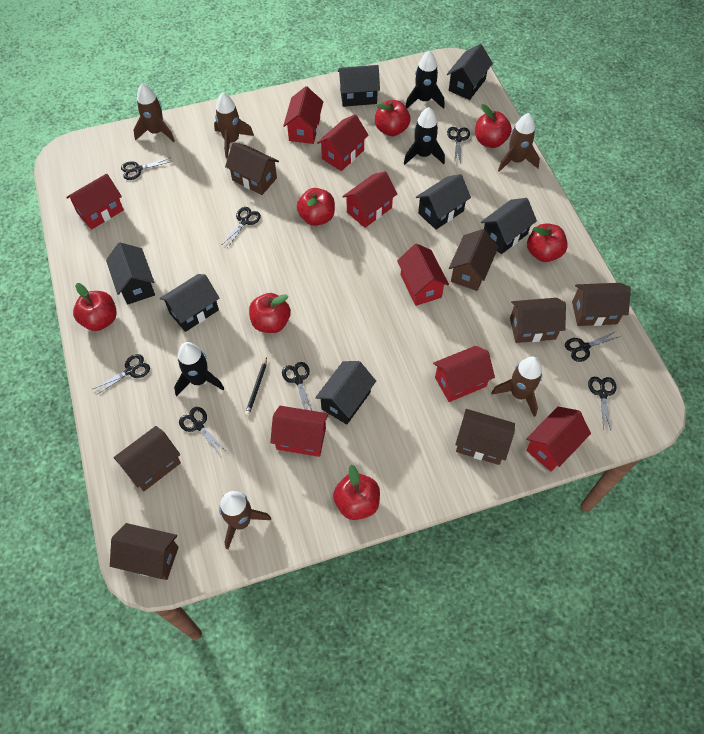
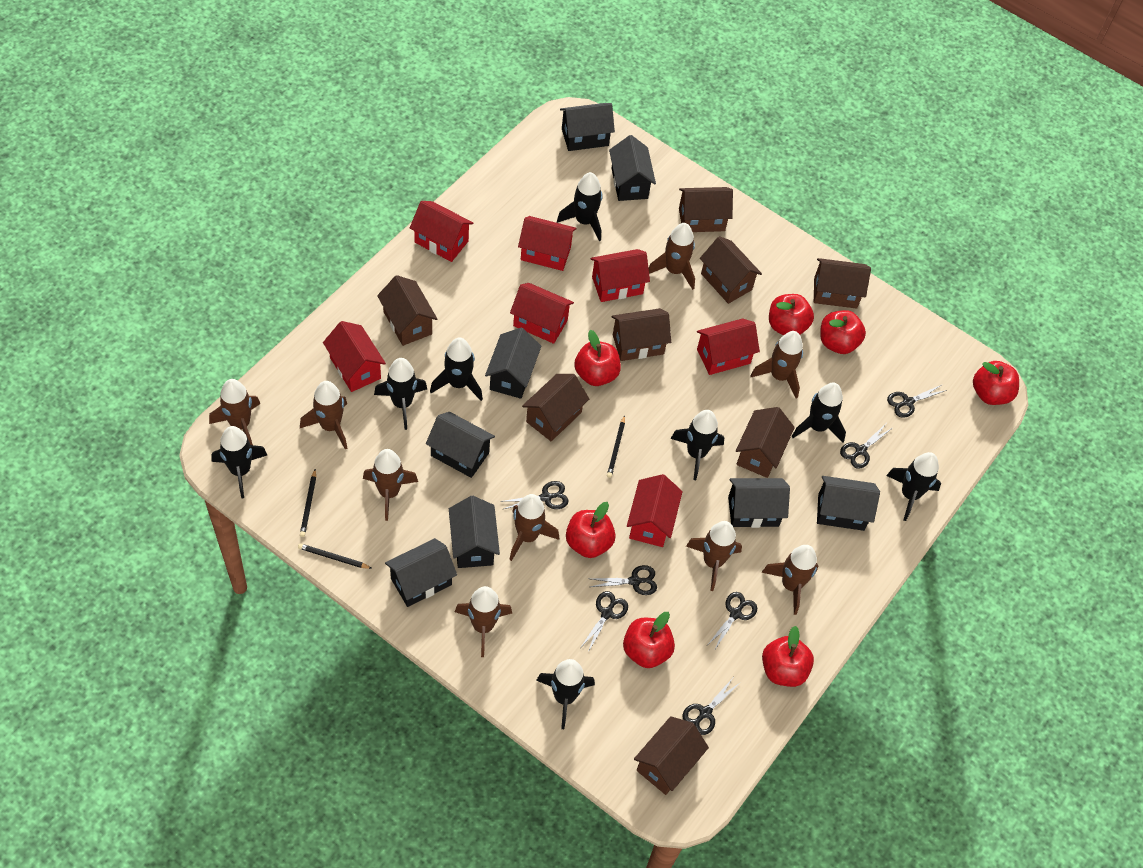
black house: [106,242,155,305] [160,274,220,332] [315,361,376,425] [338,65,380,107] [416,174,471,230] [447,44,493,100] [481,198,537,254] = 7 -> [385,538,457,607] [426,412,495,478] [449,496,500,568] [485,328,541,399] [560,103,615,151] [609,135,656,201] [728,478,790,528] [817,476,880,531] = 8
black pencil: [245,357,267,416] = 1 -> [298,543,372,569] [300,469,316,537] [607,415,625,478] = 3
black rocket: [174,342,225,396] [404,107,445,165] [405,51,444,109] = 3 -> [211,426,267,499] [374,358,427,430] [430,337,483,401] [536,659,595,729] [557,172,602,241] [671,410,724,480] [791,383,846,443] [886,452,941,521] = 8
black scissors: [93,354,150,395] [121,157,172,180] [179,407,225,456] [223,207,261,248] [282,362,312,410] [447,127,470,165] [565,331,621,362] [588,377,616,431] = 8 -> [500,481,569,509] [581,591,628,652] [590,565,657,595] [683,678,741,735] [708,592,757,649] [840,424,892,469] [887,384,947,418] = 7
brown house: [110,523,179,580] [114,426,181,491] [225,143,279,195] [449,229,498,291] [455,409,515,465] [510,298,566,343] [572,283,631,326] = 7 -> [377,275,437,346] [522,374,589,441] [612,308,671,361] [634,716,709,795] [679,187,733,232] [700,236,762,304] [736,407,795,478] [814,258,871,309] = 8
brown rocket: [133,83,175,142] [214,93,254,158] [219,491,271,550] [491,357,542,417] [498,113,540,172] = 5 -> [209,379,260,445] [300,381,348,450] [363,449,418,521] [455,586,512,657] [509,494,559,561] [649,223,695,290] [686,521,742,591] [750,331,803,398] [762,545,819,615] = 9
red house: [66,173,124,230] [270,406,329,457] [283,86,323,144] [317,114,369,171] [342,171,397,228] [397,243,449,306] [433,346,495,402] [526,407,591,472] = 8 -> [323,321,386,392] [410,201,474,262] [510,283,574,344] [518,216,577,271] [591,249,650,302] [627,474,683,547] [697,318,760,375] = 7

